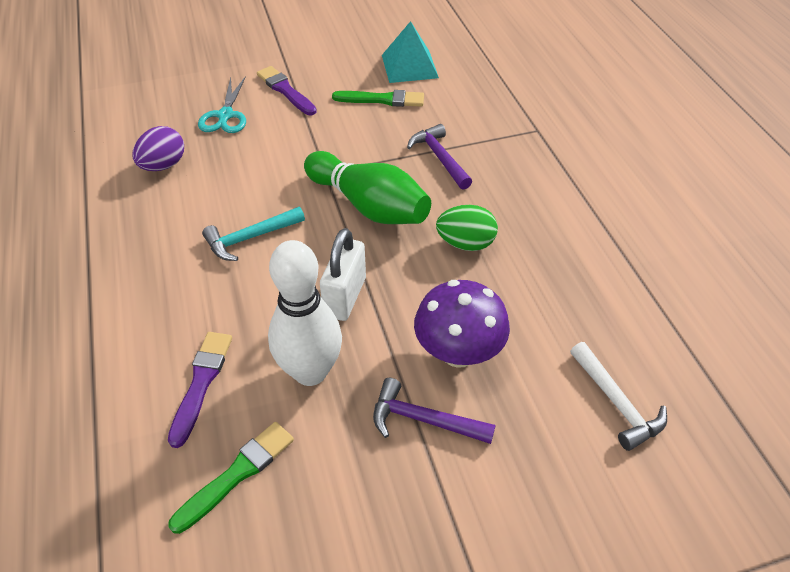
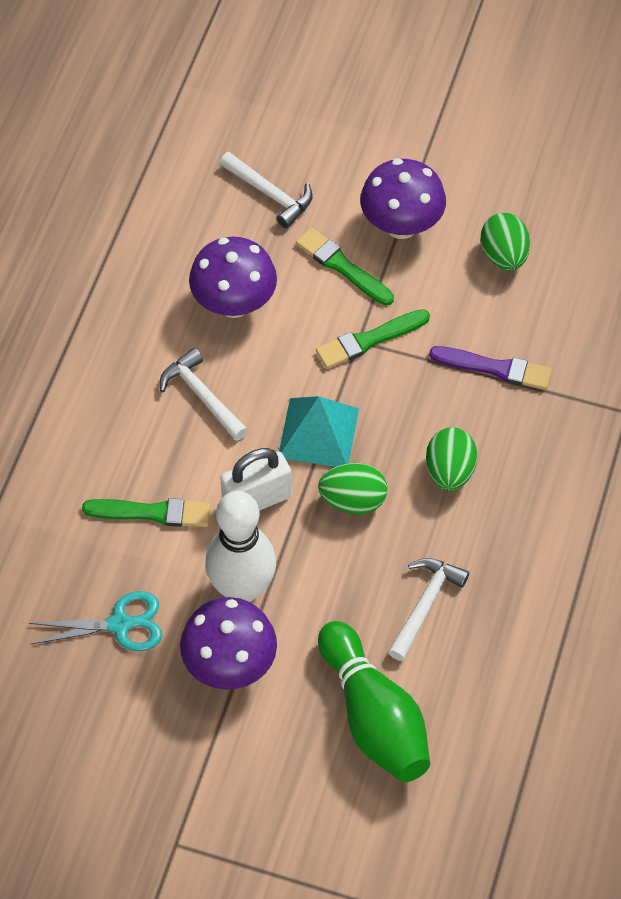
green brush: [168,422,294,534] [332,90,424,107] = 2 -> [82,498,210,527] [296,228,394,306] [316,309,430,369] = 3
green egg: [436,205,498,251] = 1 -> [318,463,387,515] [426,427,477,491] [481,213,530,271] = 3
purple brush: [168,332,232,448] [257,66,317,115] = 2 -> [429,346,552,390] = 1
purple egg: [132,126,184,171] = 1 -> none = 0
purple hammer: [373,378,496,444] [407,124,472,190] = 2 -> none = 0
purple mushroom: [414,280,510,368] = 1 -> [180,597,277,690] [189,237,277,318] [360,158,446,239] = 3
turquoise hammer: [202,207,305,261] = 1 -> none = 0
white hammer: [570,342,667,451] = 1 -> [160,348,248,441] [220,152,312,228] [388,558,469,661] = 3

